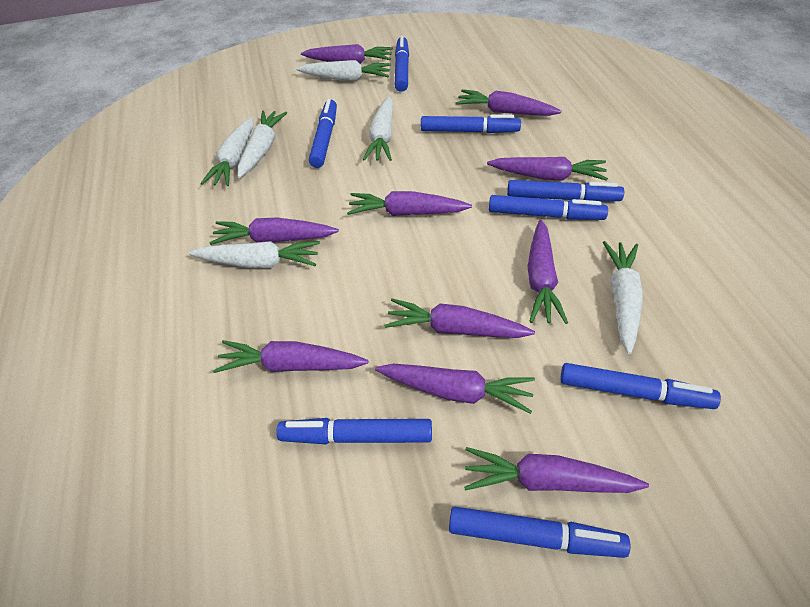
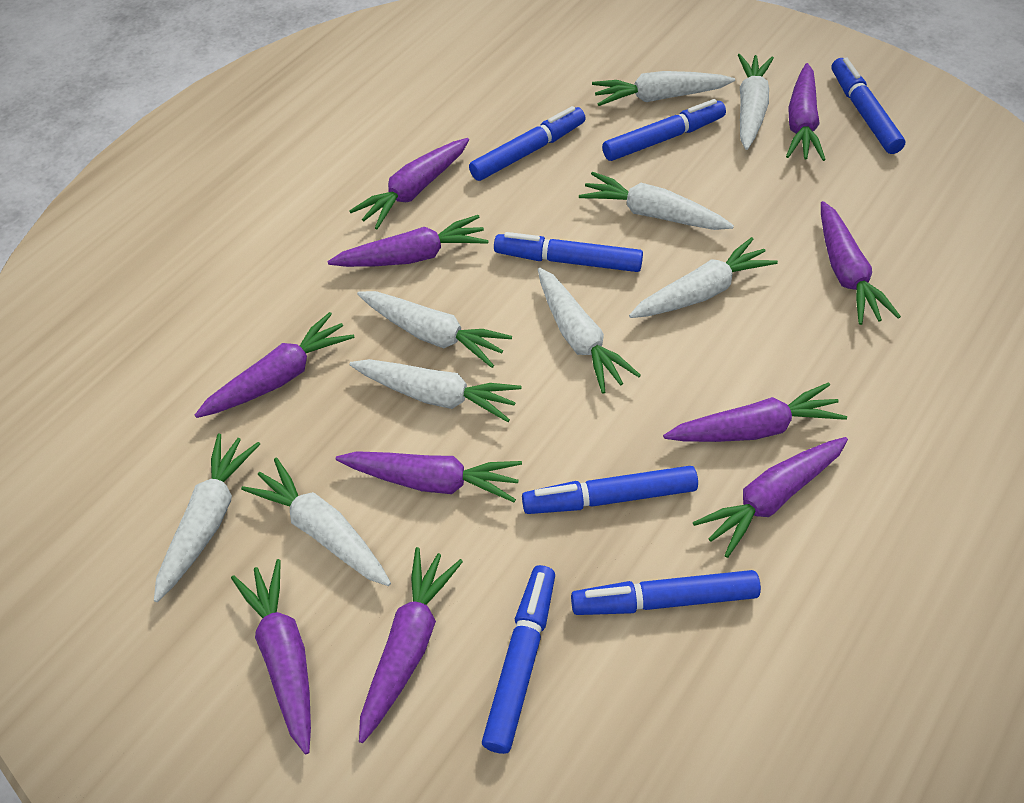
blue marker: [276,418,432,444] [309,99,337,168] [395,36,409,92] [421,114,521,133] [449,507,630,558] [489,195,608,220] [507,180,624,202] [560,363,721,409] = 8 -> [469,106,586,181] [482,565,555,754] [494,232,643,272] [522,466,698,514] [571,570,761,615] [602,99,726,161] [832,57,905,154] = 7
white carrot: [189,241,320,268] [201,117,253,186] [238,110,287,178] [296,60,391,81] [363,96,393,161] [603,241,643,354] = 6 -> [154,433,260,602] [241,458,391,586] [349,359,521,422] [357,291,512,368] [538,268,641,394] [579,172,734,230] [592,71,735,106] [629,237,778,318] [738,54,774,150] = 9

